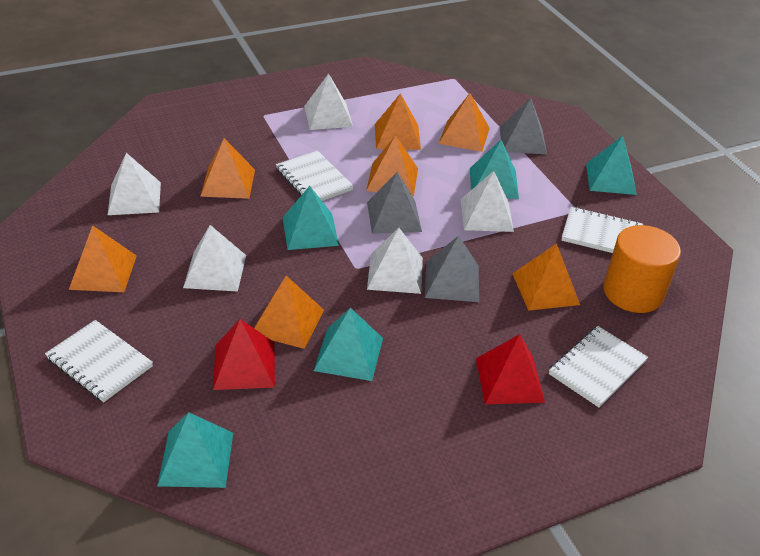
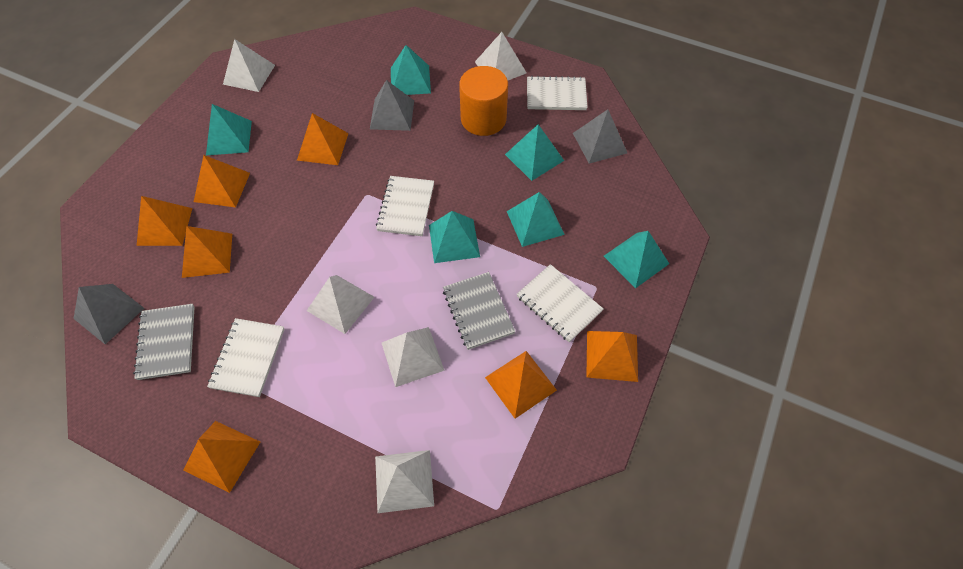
grey notebook: none = 0 -> [133,304,195,380] [443,272,516,350] = 2
red pyramid: [213,319,275,390] [476,334,545,404] = 2 -> none = 0
turquoise pyramid: [157,412,233,488] [283,186,339,250] [314,308,383,381] [470,140,519,199] [586,136,637,195] = 5 -> [206,104,252,155] [391,45,431,95] [429,211,480,263] [505,124,564,181] [507,192,565,247] [604,231,669,288] = 6

